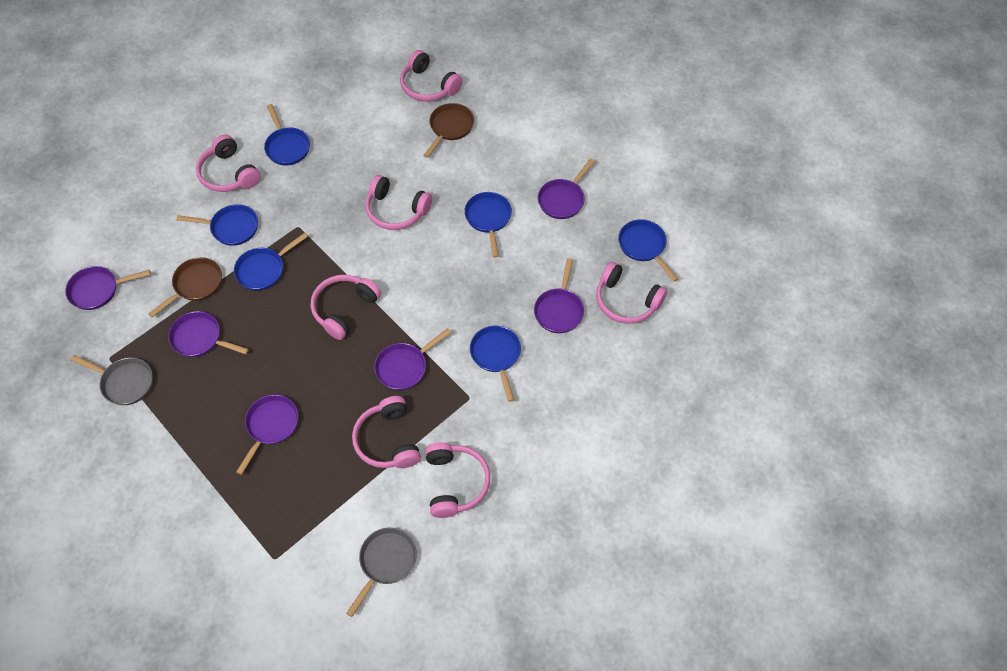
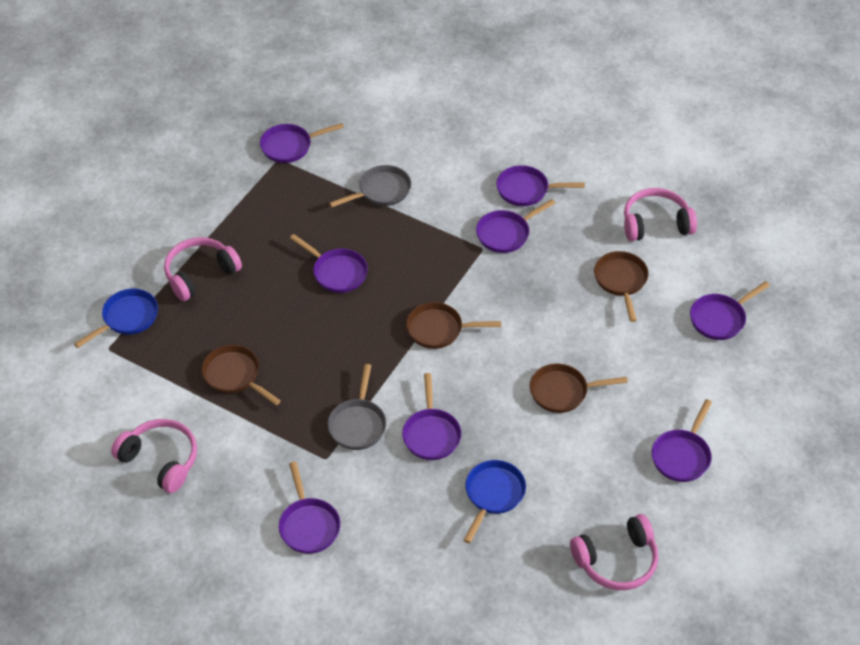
blue pan: [176,204,258,246] [234,233,308,291] [264,104,310,165] [464,192,512,257] [470,326,521,402] [618,219,678,282] = 6 -> [74,289,158,348] [464,460,526,543] = 2
brown pan: [148,257,222,317] [423,103,474,158] = 2 -> [202,345,281,405] [406,302,501,349] [530,364,628,413] [594,251,649,322] = 4
pink headphones: [196,135,260,192] [311,275,381,340] [352,396,421,468] [365,175,432,230] [400,50,463,102] [425,442,490,518] [596,262,667,324] = 7 -> [111,419,197,493] [164,237,242,301] [570,514,658,590] [624,188,697,241] = 4
purple pan: [65,266,150,310] [168,311,249,357] [236,395,299,475] [374,328,451,390] [534,258,584,333] [538,159,595,219] = 6 -> [260,123,344,163] [279,462,340,554] [290,234,368,293] [402,373,461,460] [476,199,555,253] [496,165,585,206] [652,399,712,482] [690,281,770,340] = 8

